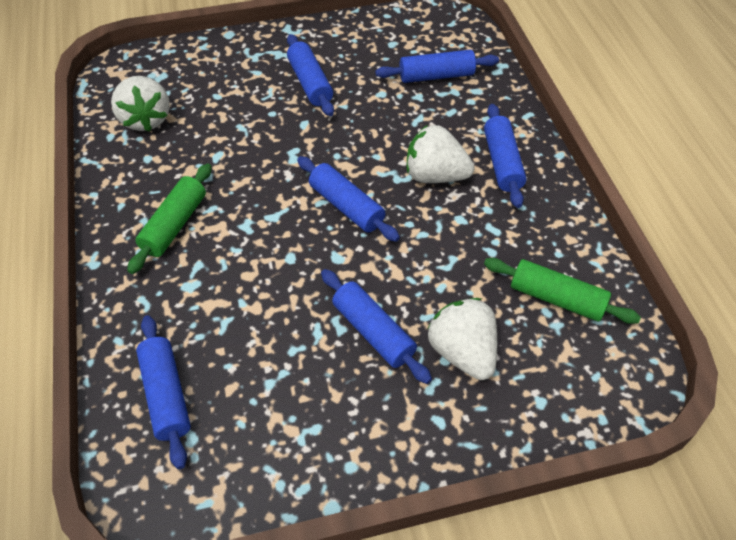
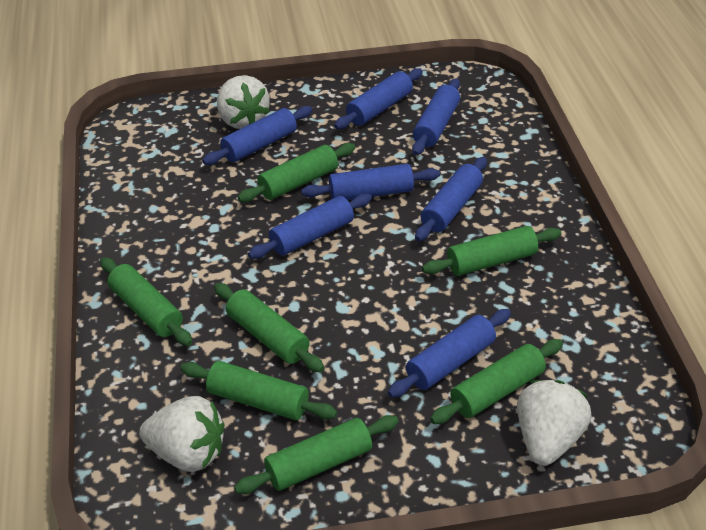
blue rolling pin: [136,315,191,469] [287,34,334,116] [297,156,400,242] [321,269,432,384] [375,50,499,83] [484,104,527,208] = 6 -> [202,106,312,165] [248,193,372,259] [301,164,440,200] [334,68,423,129] [388,309,511,398] [412,78,460,155] [415,157,487,241] = 7
green rolling pin: [127,163,212,274] [484,258,641,324] = 2 -> [100,257,192,346] [180,361,337,420] [214,283,324,372] [234,415,399,494] [238,143,355,202] [422,226,561,276] [430,339,563,424] = 7

